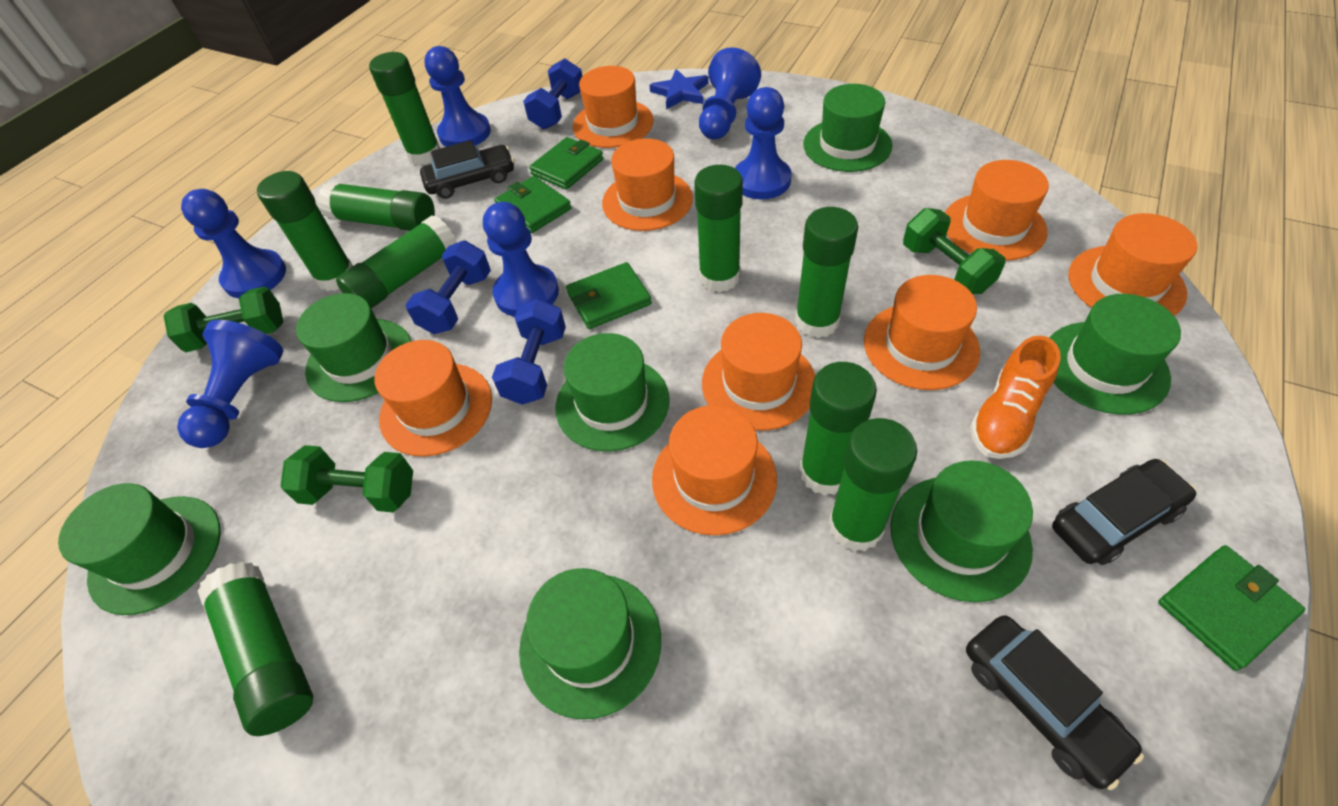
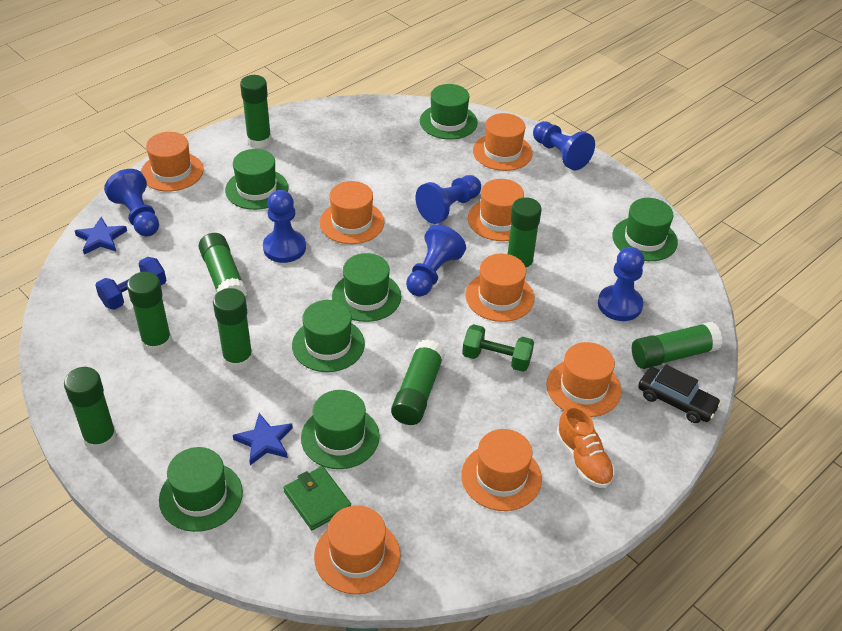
black car: [420,140,514,199] [966,615,1144,790] [1052,459,1196,565] = 3 -> [638,365,721,423] = 1
blue dumbbell: [406,241,491,334] [492,299,566,405] [523,58,582,130] = 3 -> [95,257,166,310] = 1
blue star: [650,69,709,109] = 1 -> [75,217,127,254] [233,413,293,465] = 2
green dumbbell: [164,287,283,352] [280,445,413,512] [903,208,1006,294] = 3 -> [462,324,534,372] = 1
green glue stick: [197,562,313,736] [257,171,353,291] [318,182,435,231] [336,215,457,309] [369,52,440,165] [694,165,743,292] [795,207,858,338] [799,362,877,496] [828,418,917,552] = 9 -> [64,367,117,452] [127,272,172,354] [199,233,247,296] [213,288,253,370] [240,75,272,148] [391,339,445,425] [508,197,542,274] [632,322,722,369] = 8
green wallet: [494,176,571,233] [529,137,603,190] [566,262,652,329] [1158,545,1305,671] = 4 -> [283,466,351,530] = 1

